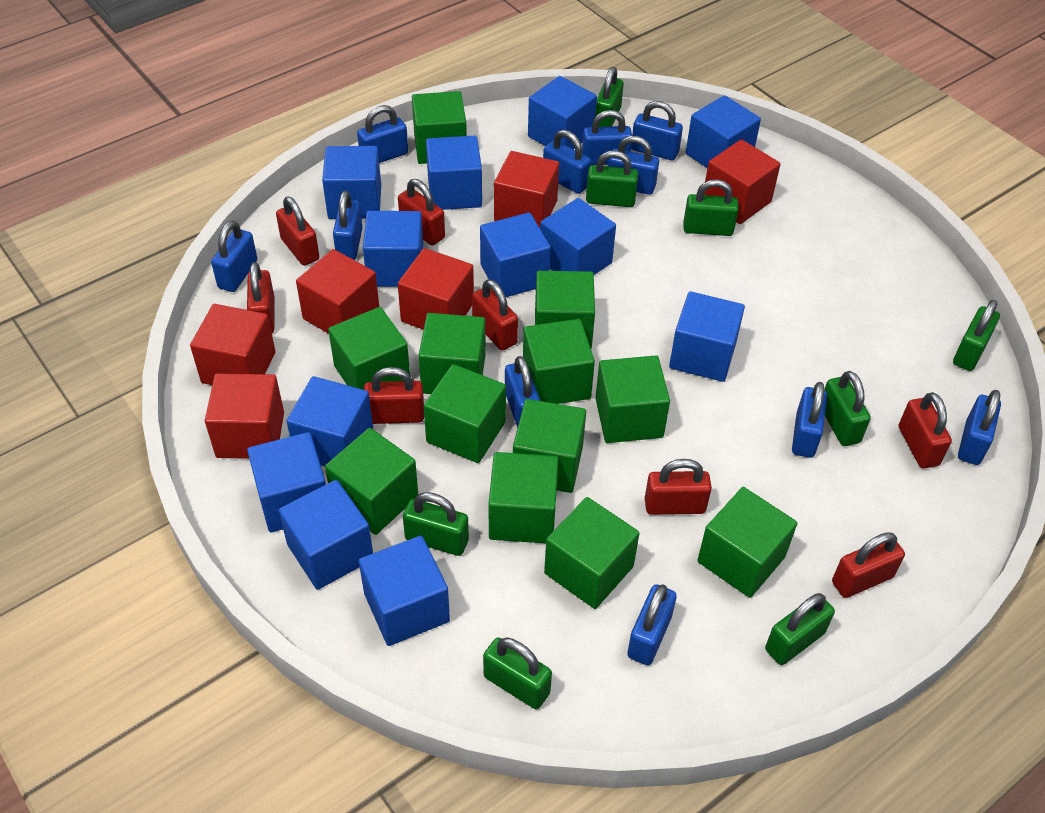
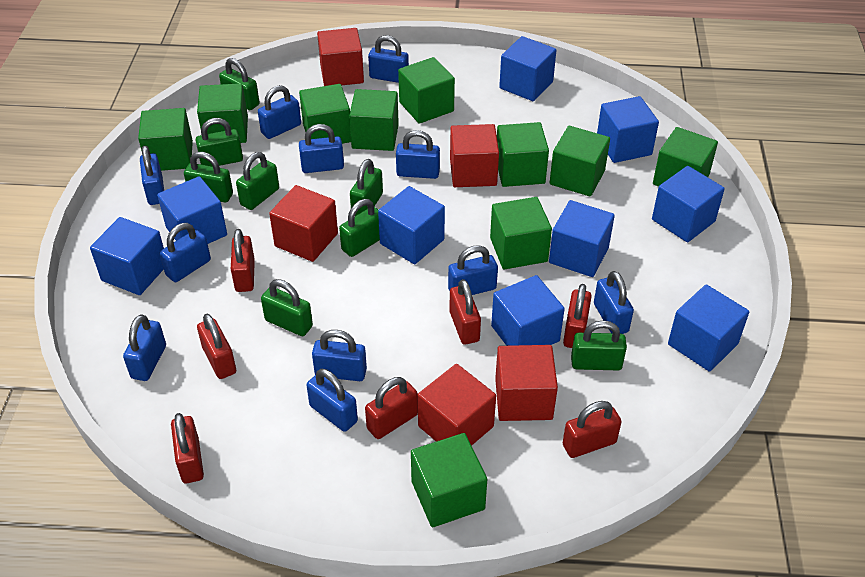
blue cube: [247,432,326,532] [279,480,373,590] [287,376,373,466] [322,146,381,219] [359,536,450,646] [363,211,424,287] [426,136,482,210] [480,212,551,297] [528,76,597,149] [540,198,616,275] [669,291,745,382] [686,95,761,168] = 12 -> [90,217,164,295] [157,176,227,244] [378,186,445,264] [491,275,565,346] [499,36,556,101] [549,200,615,277] [597,96,659,163] [652,166,725,242] [668,284,749,372] = 9
green cube: [325,428,418,535] [328,307,410,390] [412,91,467,164] [418,313,486,394] [424,364,506,463] [489,452,558,543] [513,399,586,493] [523,319,595,404] [535,271,595,349] [544,497,640,609] [595,356,670,443] [697,487,798,598] = 12 -> [138,108,193,171] [197,83,248,143] [299,84,351,144] [349,89,399,151] [398,57,455,124] [411,433,487,527] [490,197,552,270] [497,122,549,187] [550,126,610,197] [653,127,718,187] = 10
red cube: [190,304,276,385] [205,374,284,459] [296,249,379,334] [398,248,474,330] [494,151,559,228] [704,139,781,224] = 6 -> [269,185,338,262] [317,28,364,86] [418,364,496,446] [450,124,499,187] [495,345,558,421] = 5
red padlock: [247,262,275,333] [276,196,320,266] [364,367,424,424] [398,179,445,245] [472,279,518,351] [645,459,712,515] [832,532,905,598] [899,392,952,469] = 8 -> [171,413,204,484] [197,314,236,379] [231,229,255,292] [365,377,418,439] [449,279,481,345] [563,284,592,348] [563,401,622,458] = 7

